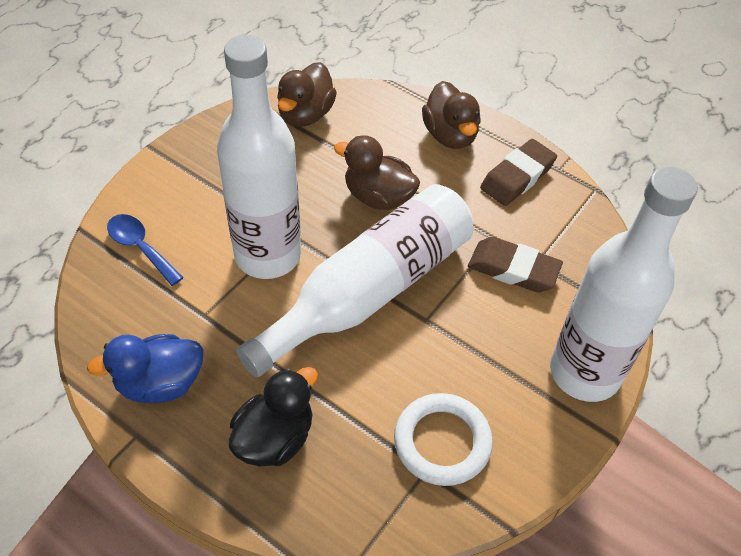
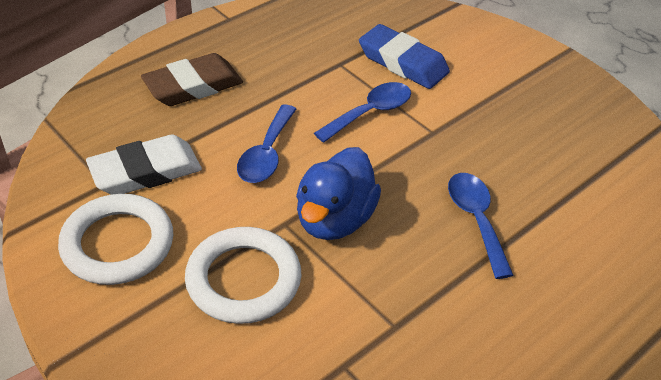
black duck: [229,367,318,466] = 1 -> none = 0
blue eraser: none = 0 -> [359,24,450,89] = 1
blue spoon: [107,214,184,286] = 1 -> [237,105,296,183] [314,82,411,143] [448,173,513,279] = 3
brown duck: [277,62,337,127] [334,135,420,210] [422,81,481,149] = 3 -> none = 0
brown eraser: [468,237,563,292] [480,139,557,206] = 2 -> [141,53,243,106] = 1
white bottle: [217,35,301,279] [236,184,473,377] [550,166,698,402] = 3 -> none = 0
white eraser: none = 0 -> [86,135,202,195] = 1
white ring: [394,393,493,486] = 1 -> [58,194,173,285] [185,227,301,324] = 2

